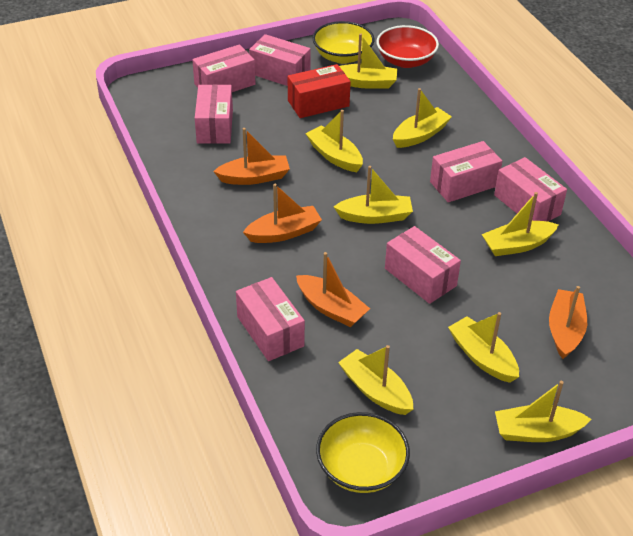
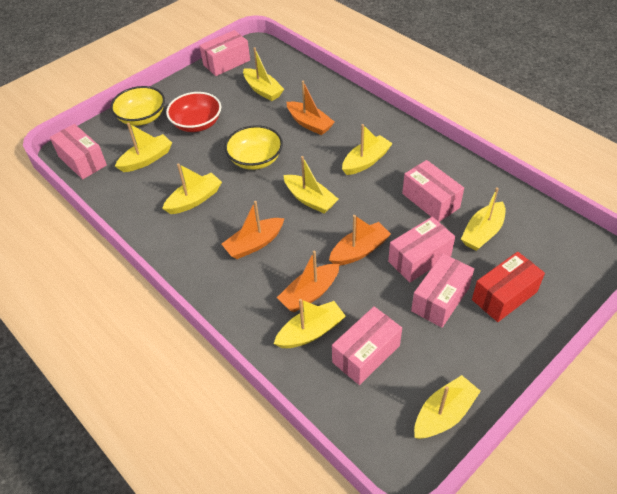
pink box: [192,44,255,92] [195,84,233,144] [236,277,305,361] [249,34,311,86] [385,226,461,304] [430,141,502,202] [494,157,567,222] = 7 -> [50,124,107,179] [199,30,250,76] [332,306,402,385] [388,217,455,282] [402,160,464,222] [411,254,474,328] = 6

